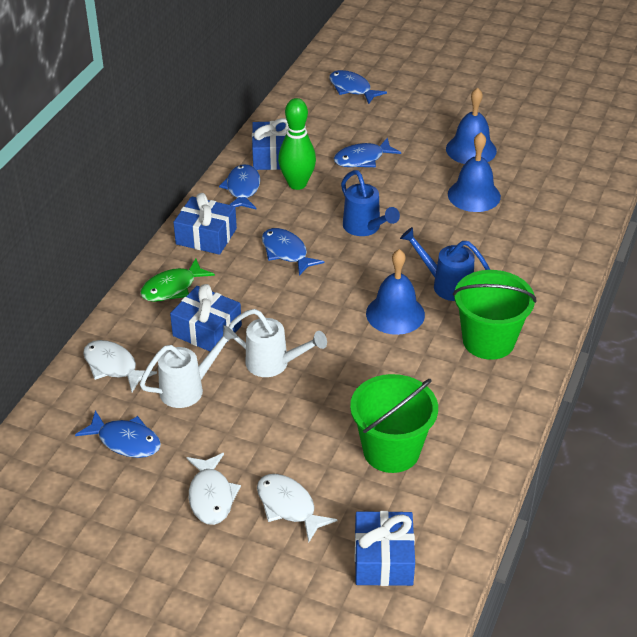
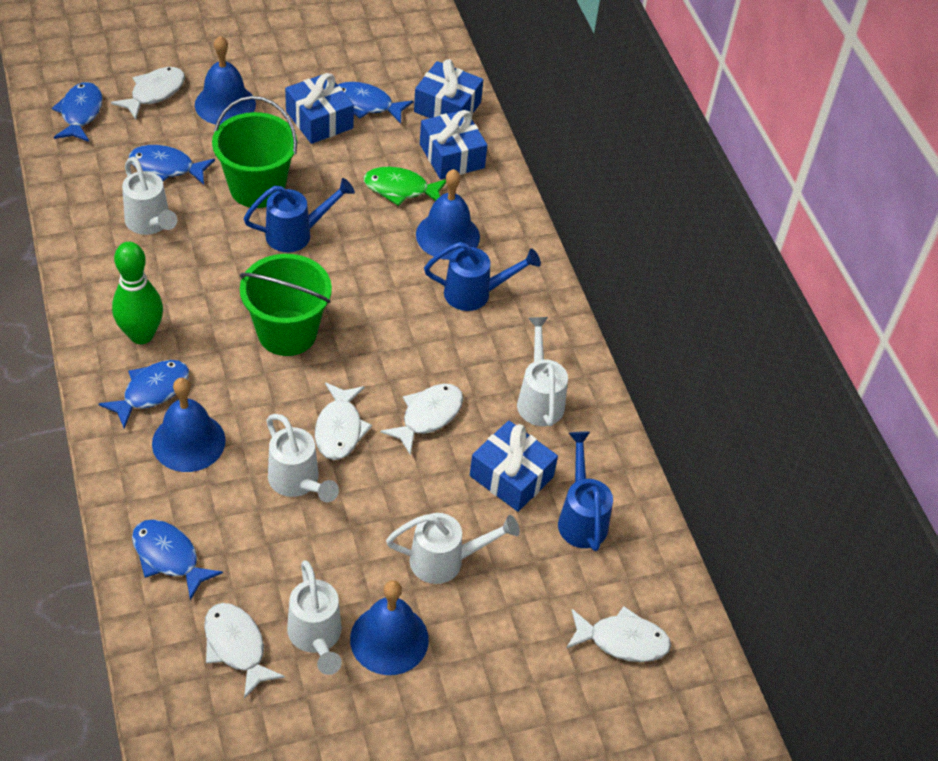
blue bell: [366,249,425,335] [446,88,497,164] [448,132,501,212] = 3 -> [152,378,226,472] [195,36,256,125] [350,580,429,675] [416,169,480,260] = 4
blue watering can: [341,170,400,236] [400,227,490,301] = 2 -> [244,178,355,253] [424,242,541,311] [558,432,613,551] = 3
white fish: [83,340,157,392] [187,453,241,525] [257,474,337,543] = 3 -> [111,67,185,120] [204,603,285,699] [315,382,372,460] [380,384,463,455] [566,606,671,662] = 5
white watering can: [140,325,238,408] [228,309,327,377] = 2 -> [122,157,177,235] [267,414,339,502] [287,560,342,675] [386,513,520,584] [517,317,568,426] = 5

